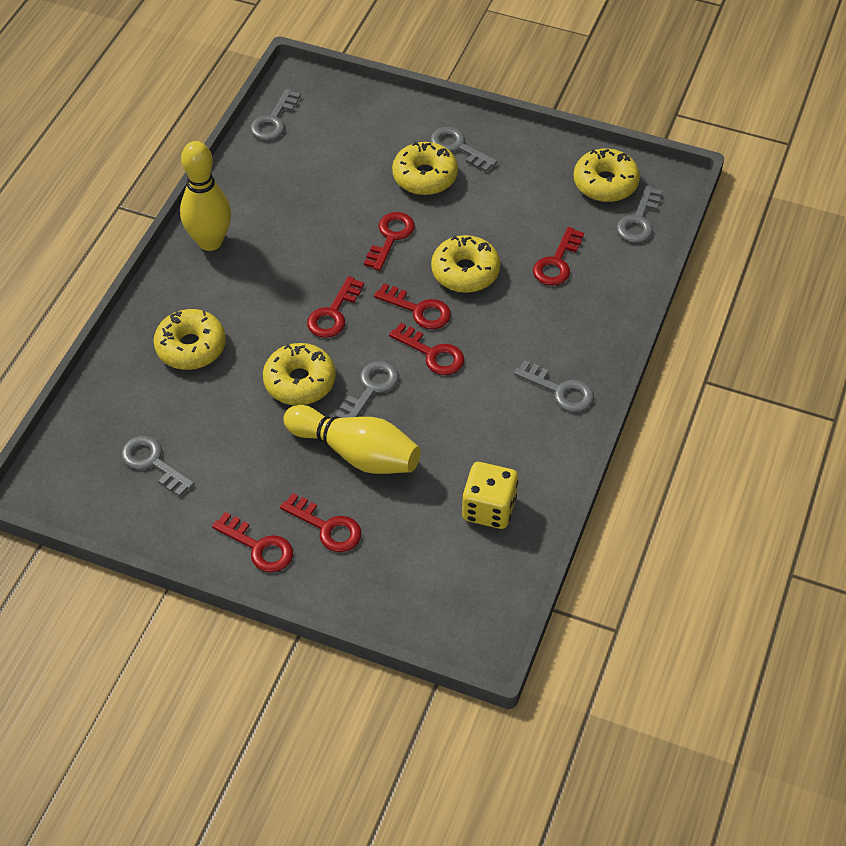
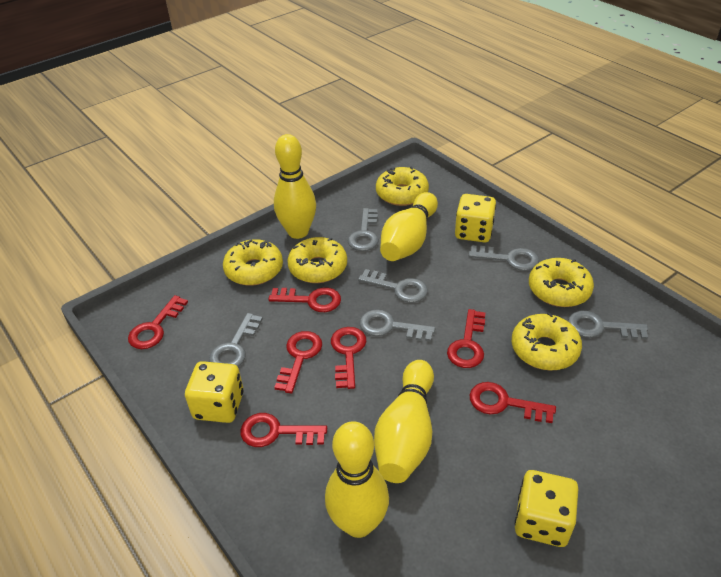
yellow bowling pin: [180,141,231,251] [283,405,421,474] = 2 -> [274,134,316,239] [325,421,389,538] [374,360,434,483] [380,192,438,261] = 4
yellow dice: [462,462,518,529] = 1 -> [185,361,244,423] [455,194,496,243] [515,470,578,547] = 3

